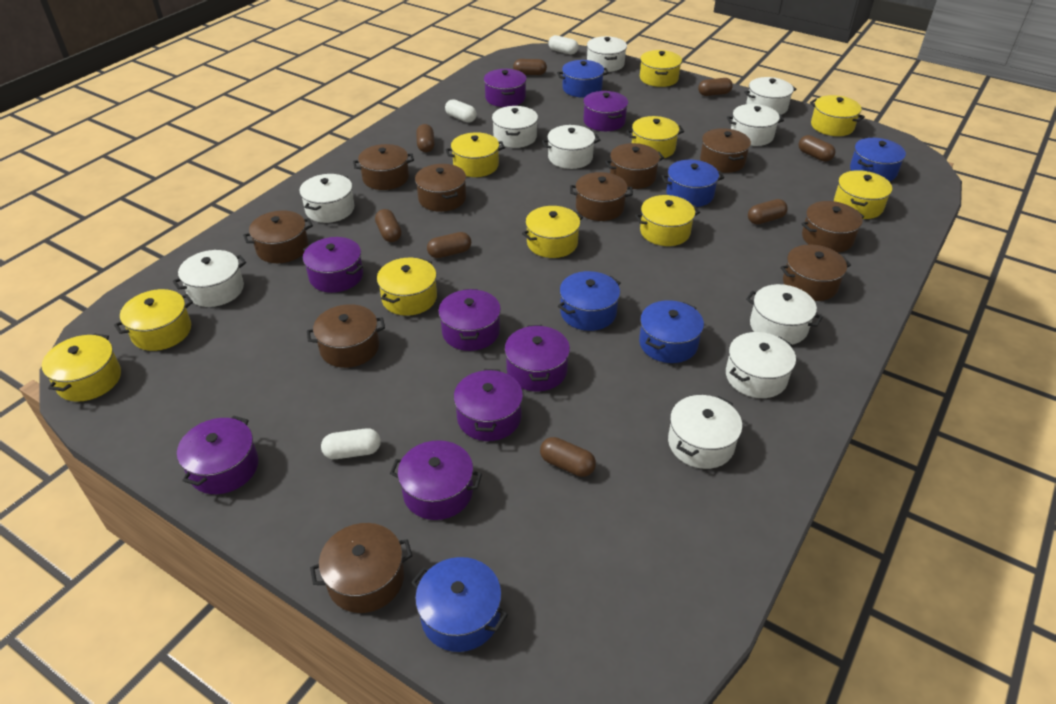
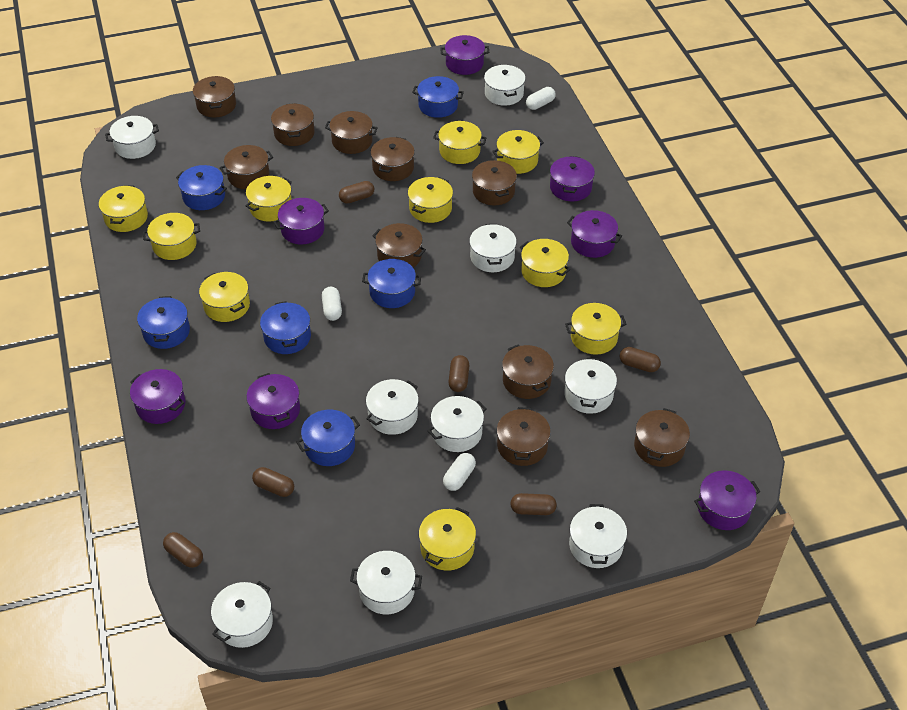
brown capsule: [375,209,401,242] [416,124,435,152] [427,232,471,258] [513,59,547,75] [540,437,596,477] [698,78,733,96] [748,199,788,225] [798,135,835,162] = 8 -> [163,532,203,568] [252,467,294,497] [339,181,374,204] [449,355,469,392] [510,493,557,515] [620,347,661,372] = 6
purple pot: [177,416,258,494] [303,237,363,293] [390,440,482,520] [438,289,501,351] [454,369,523,441] [484,69,527,107] [505,325,570,391] [583,91,628,131] = 8 -> [130,369,185,424] [246,373,300,429] [273,198,329,244] [440,35,489,75] [550,156,595,201] [567,210,622,258] [694,470,761,530] = 7
white pot: [173,250,246,307] [299,174,354,223] [492,106,538,148] [542,125,600,169] [587,36,627,72] [668,395,742,469] [726,332,796,398] [727,104,784,146] [744,77,796,115] [746,284,823,345] = 10 -> [105,116,159,159] [211,581,273,648] [350,551,422,614] [366,379,419,435] [428,396,487,452] [469,224,517,272] [484,65,525,106] [564,357,617,414] [569,504,627,568] = 9

